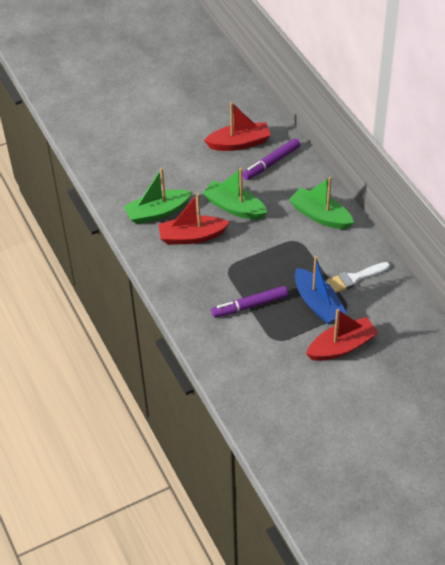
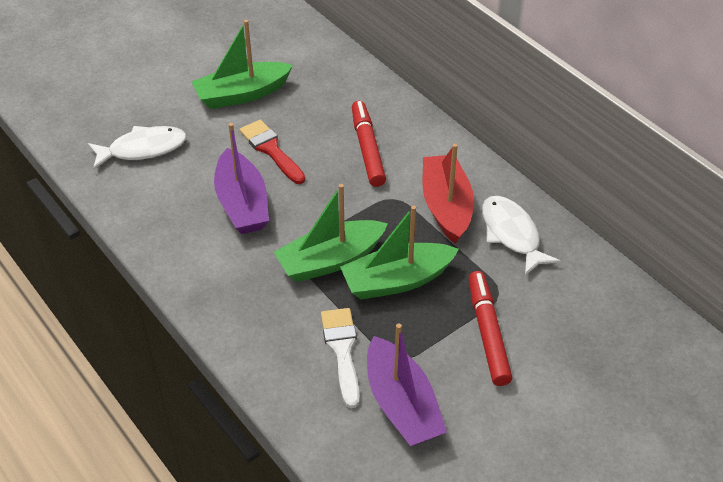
blue boat: [295,256,347,324] = 1 -> none = 0
purple boat: none = 0 -> [214,123,269,234] [367,324,447,446] = 2
purple marker: [211,286,288,318] [242,138,300,180] = 2 -> none = 0
red boat: [158,193,230,245] [204,102,271,151] [306,309,379,361] = 3 -> [423,143,474,244] = 1
red brush: none = 0 -> [239,120,305,184] = 1
red marker: none = 0 -> [352,101,386,187] [469,271,512,386] = 2
white fish: none = 0 -> [88,126,187,170] [482,196,561,276] = 2

